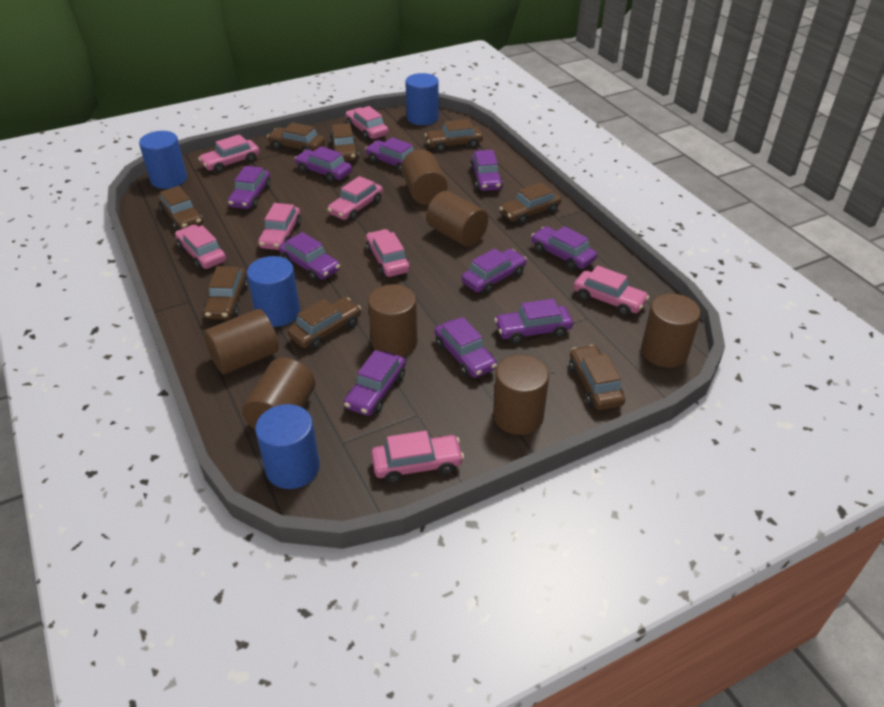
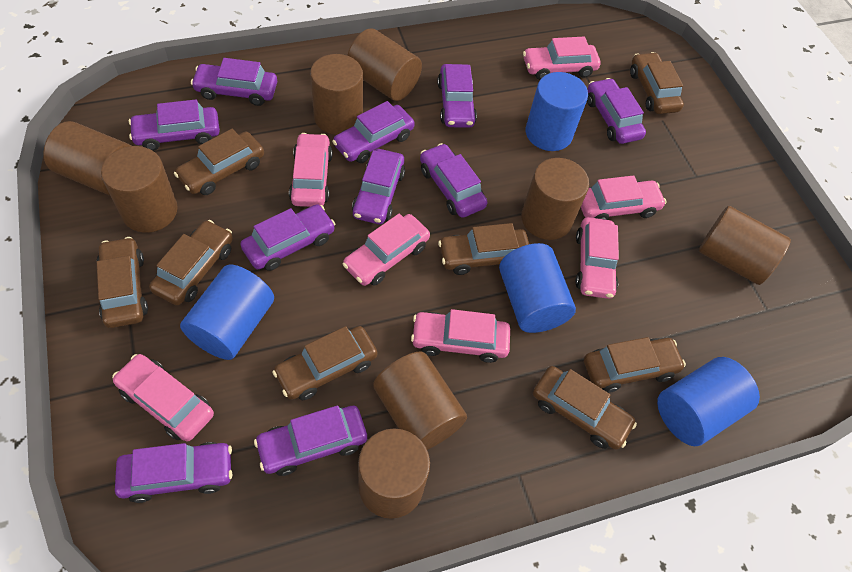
brown cylinder: [204,309,279,374] [242,358,315,429] [368,284,417,357] [401,150,448,205] [426,191,488,247] [493,355,549,435] [641,293,701,368] = 7 -> [43,121,131,196] [101,146,178,233] [310,54,363,135] [347,28,422,101] [358,428,430,519] [373,351,467,450] [521,158,589,240] [699,206,791,285] = 8
pink car: [175,225,226,270] [198,134,260,173] [258,203,301,250] [327,176,383,221] [345,106,388,140] [366,229,410,277] [371,431,464,483] [573,265,649,316] = 8 -> [112,354,214,442] [289,133,332,207] [342,213,430,286] [411,309,510,363] [523,37,601,80] [575,217,619,299] [581,175,666,220] = 7

